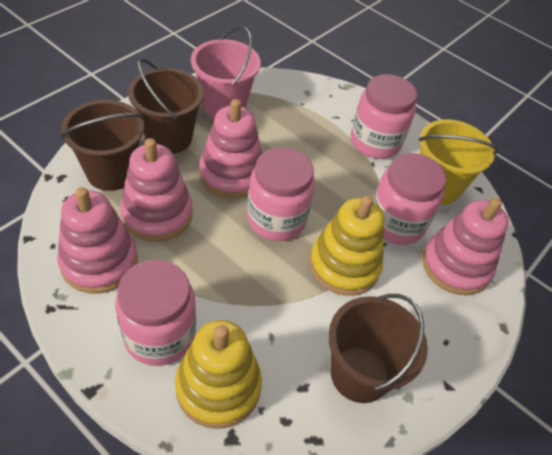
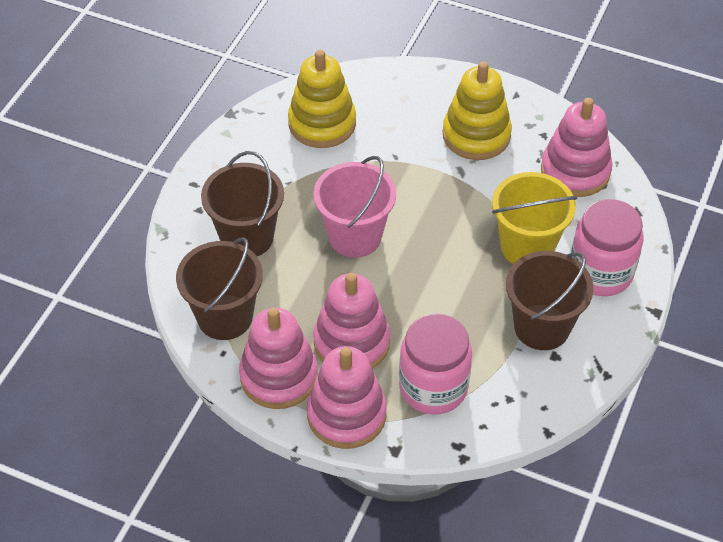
pink jar: [115,260,196,366] [247,147,315,241] [351,74,417,159] [373,153,446,245] = 4 -> [399,313,472,415] [571,199,644,296] = 2

